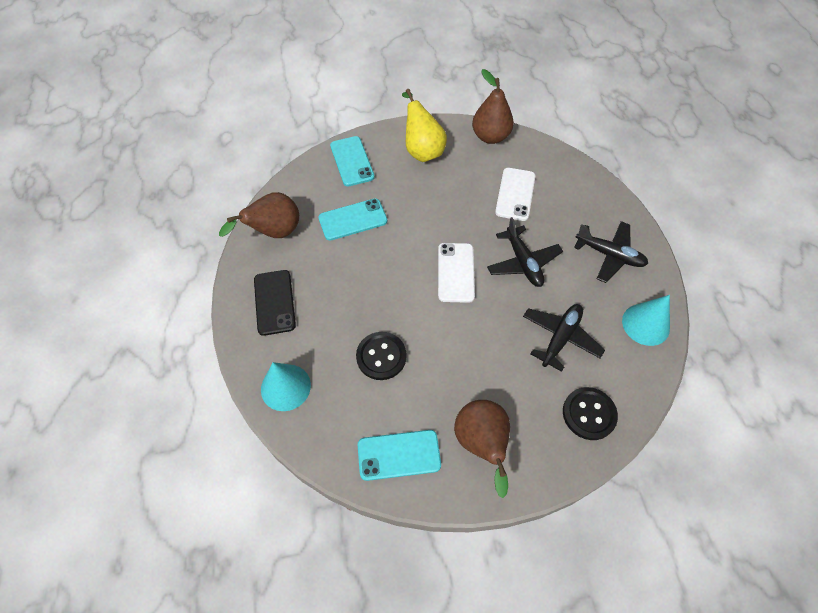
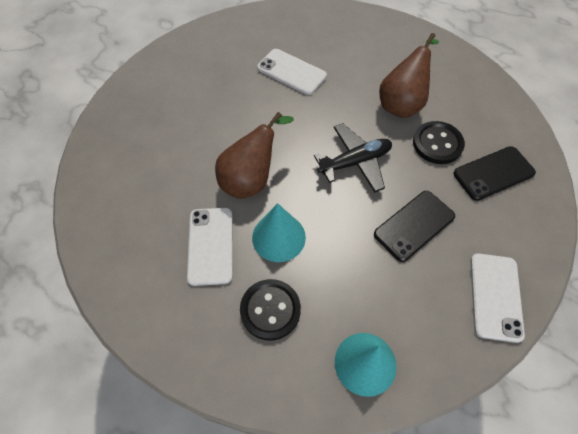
black phone: [254,270,296,336] = 1 -> [374,191,455,262] [453,146,536,201] = 2
black plane: [487,217,563,287] [523,304,605,372] [574,221,648,283] = 3 -> [314,123,392,192] = 1
brown pear: [219,192,299,238] [454,400,510,498] [472,69,514,144] = 3 -> [215,112,294,199] [379,33,439,118] = 2
turquoise phone: [318,198,388,240] [330,136,375,186] [358,430,441,481] = 3 -> none = 0
white phone: [438,243,475,303] [495,168,535,221] = 2 -> [187,208,233,286] [257,49,327,95] [470,253,525,343] = 3
yellow pear: [402,89,447,162] = 1 -> none = 0

